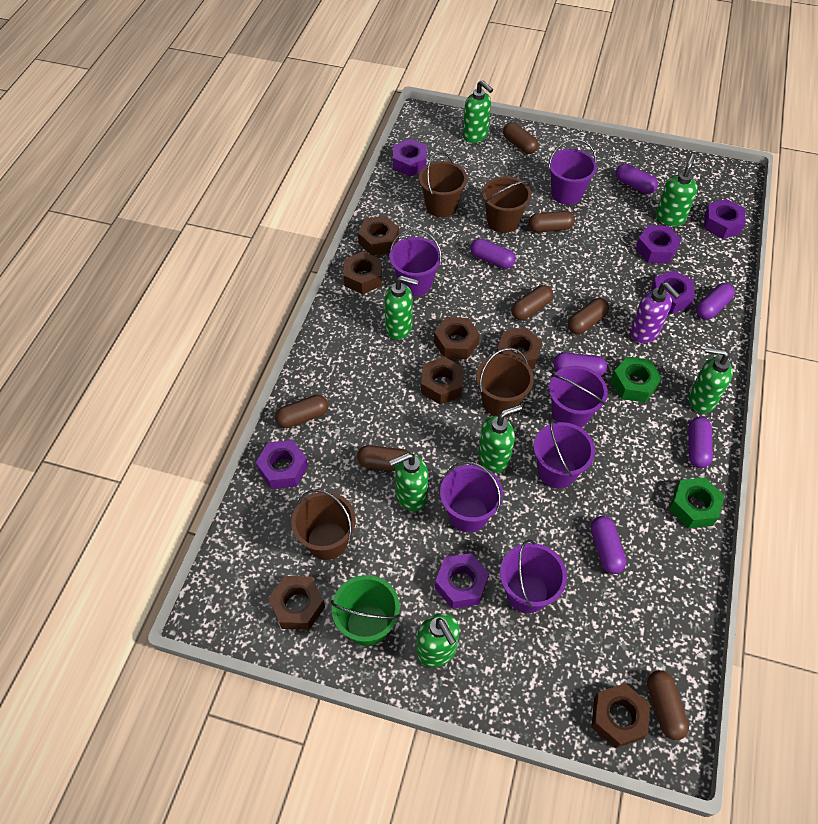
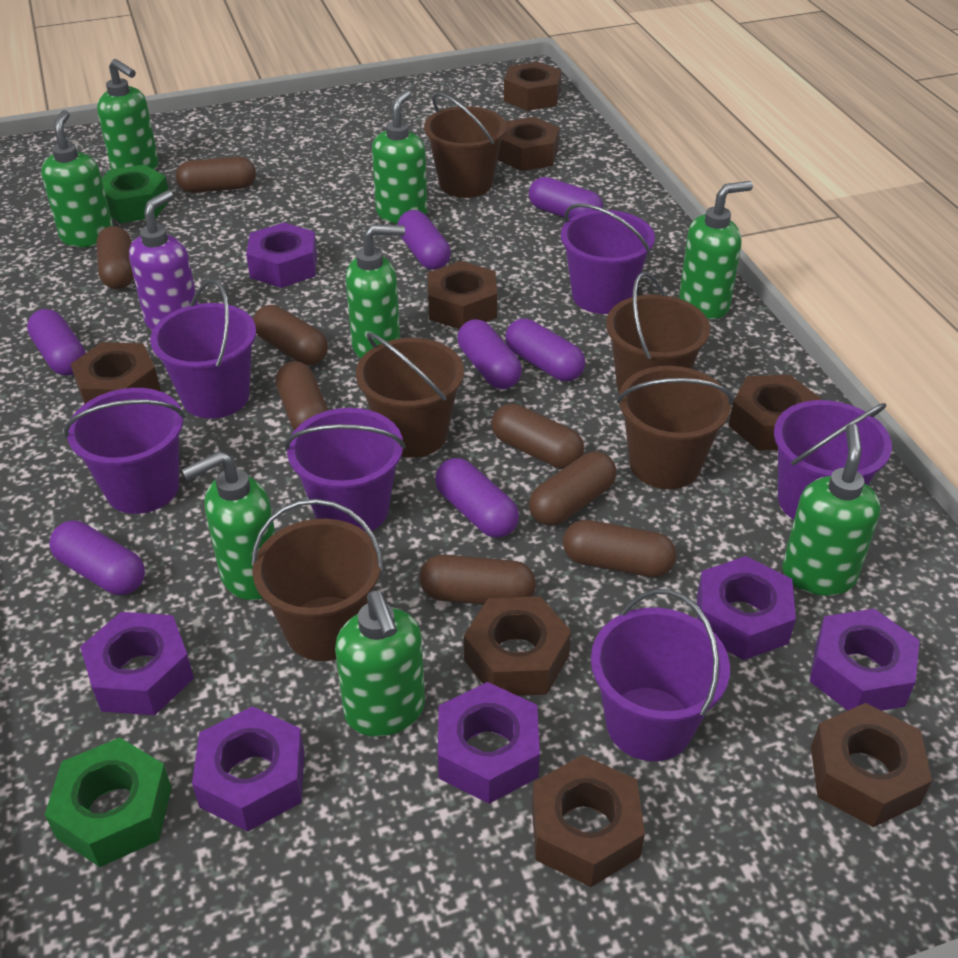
brown bucket: [291,489,356,560] [419,151,467,218] [476,348,534,417] [482,176,532,233] = 4 -> [251,499,384,661] [356,332,464,458] [424,93,507,198] [606,272,710,392] [617,366,733,489] = 5
brown capsule: [275,395,328,428] [357,445,410,471] [503,122,538,154] [512,285,553,320] [528,211,575,232] [568,298,609,334] [647,670,689,740] = 7 -> [96,226,134,289] [176,157,256,193] [253,305,328,365] [276,361,328,430] [420,555,536,605] [491,403,584,469] [529,451,616,526] [563,520,676,577] = 8
brown nut: [268,576,325,630] [343,251,382,294] [358,216,399,255] [421,357,464,405] [434,317,480,359] [497,328,542,369] [591,683,650,748] = 7 -> [71,342,161,404] [428,261,497,329] [464,596,571,696] [497,117,560,171] [504,62,562,111] [532,755,645,887] [729,375,821,451] [811,703,932,827] = 8
green bucket: [331,575,400,646] = 1 -> none = 0
green soap dispenser: [384,276,418,340] [389,453,428,511] [417,614,460,667] [463,80,493,143] [478,405,522,473] [656,154,698,226] [689,347,733,413] = 7 -> [41,110,113,247] [97,59,159,170] [182,451,275,601] [335,591,425,737] [346,225,405,359] [372,90,428,224] [679,181,753,319] [782,424,880,596] = 8
purple capsule: [470,238,516,269] [553,352,607,376] [591,516,626,574] [615,164,658,194] [688,417,713,468] [696,283,735,320] = 6 -> [27,309,86,376] [49,521,145,595] [398,210,451,270] [435,458,519,538] [457,319,522,389] [506,319,585,381] [529,177,603,219] = 7

